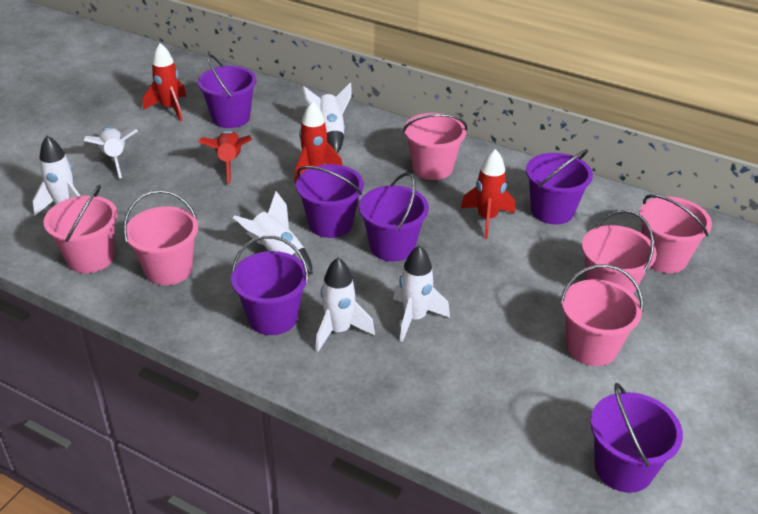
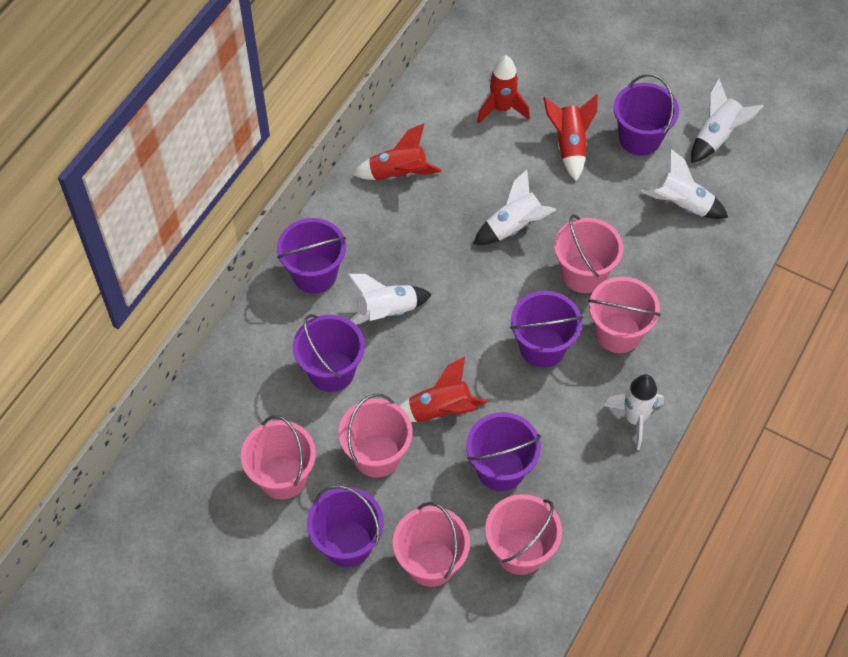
white rocket: [32,136,80,216] [84,127,138,178] [233,191,313,274] [302,83,352,153] [315,258,375,352] [393,245,450,342] = 6 -> [348,274,432,325] [473,170,556,245] [604,374,664,450] [641,149,728,219] [691,78,763,163] = 5

